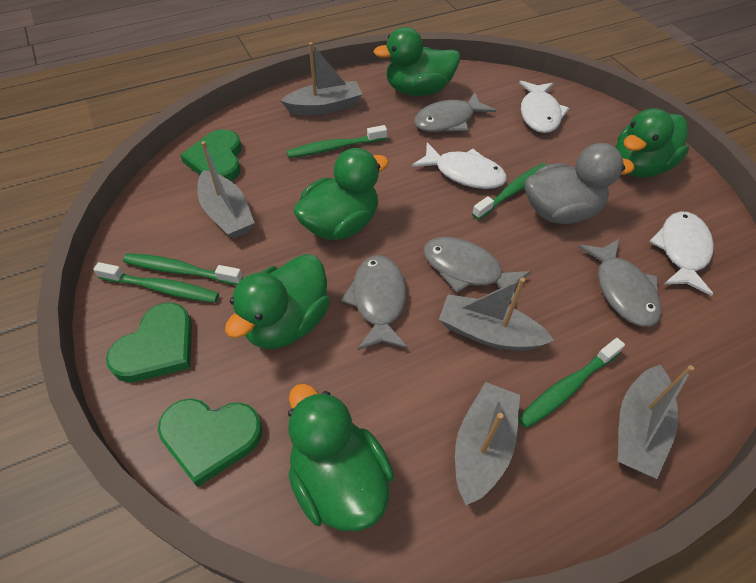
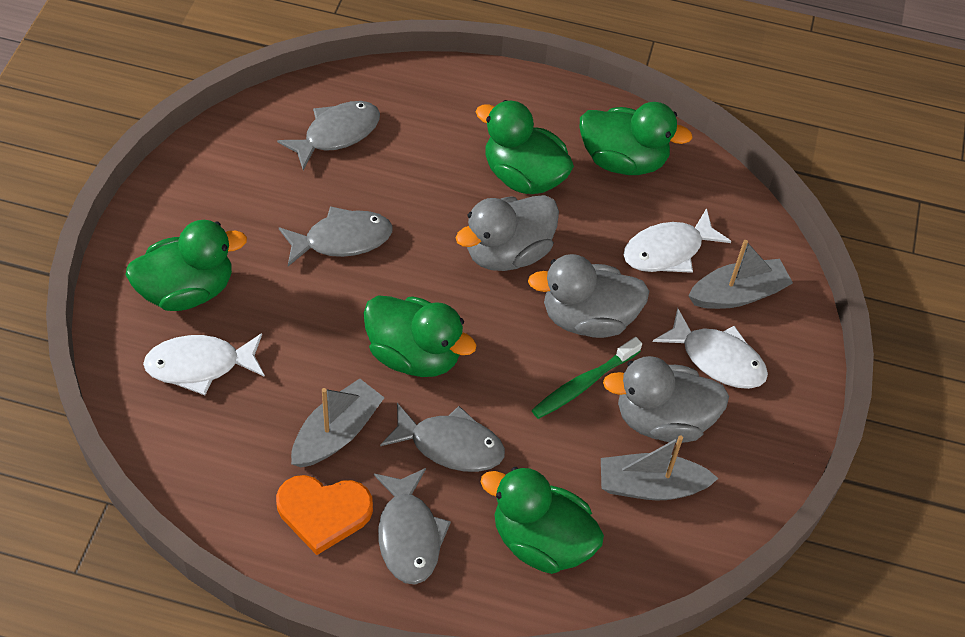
green heart: [106,303,192,382] [158,399,262,487] [180,129,242,181] = 3 -> none = 0
green toothbrush: [94,262,219,303] [123,253,243,285] [287,125,387,158] [472,163,547,220] [518,338,625,428] = 5 -> [532,337,642,419] = 1
grey boat: [197,141,254,239] [281,42,362,115] [439,278,554,351] [455,382,520,505] [618,365,694,479] = 5 -> [291,379,384,467] [601,436,719,501] [688,240,793,309] = 3
grey duck: [525,143,635,224] = 1 -> [456,195,559,271] [528,254,650,338] [603,356,729,443] = 3
orange heart: none = 0 -> [276,475,373,555] = 1

